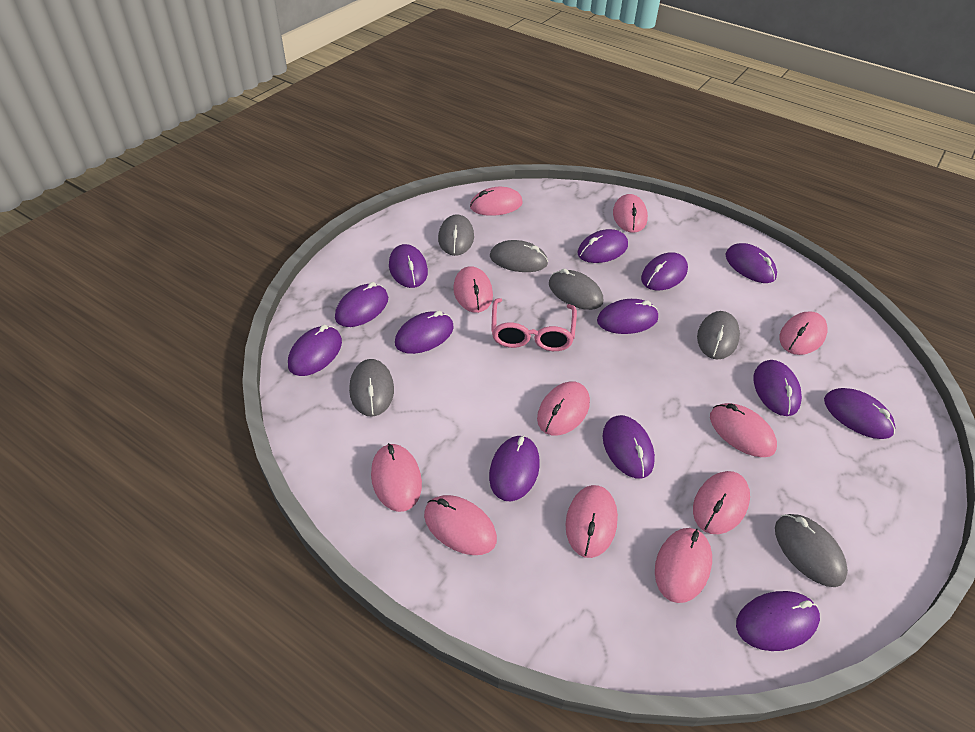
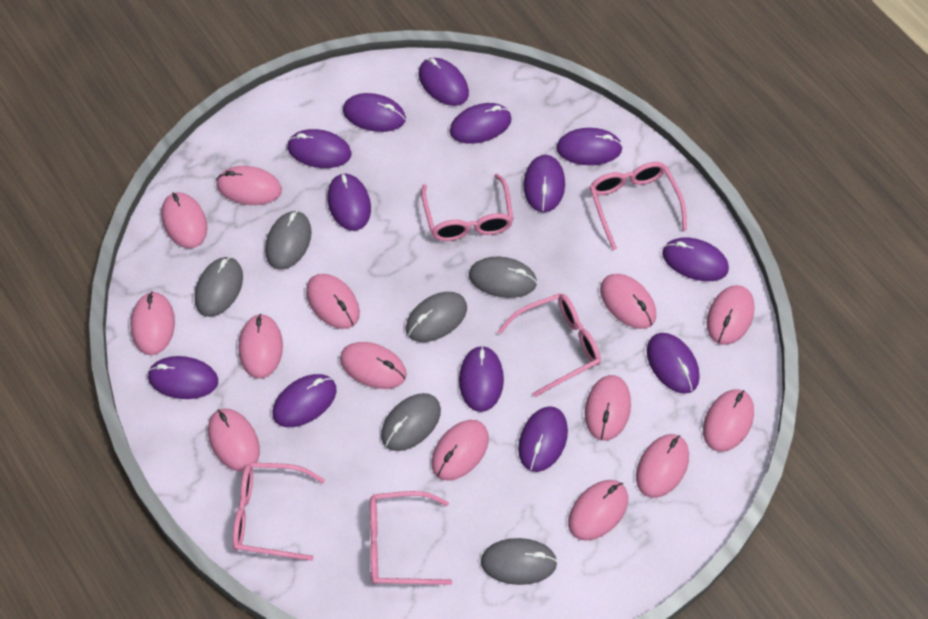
pink glasses: [491,298,577,351] = 1 -> [233,462,325,561] [370,491,452,585] [421,174,513,241] [497,293,601,397] [590,162,687,250] = 5
pink mouse: [371,443,422,512] [424,495,497,555] [453,266,493,313] [470,187,523,216] [537,382,590,436] [565,485,618,558] [613,194,648,233] [655,528,712,603] [693,471,750,534] [710,403,777,457] [779,311,828,355] = 11 -> [131,291,175,355] [161,192,207,248] [208,409,260,472] [216,166,282,205] [239,314,283,379] [306,274,360,329] [340,342,407,389] [431,420,489,481] [568,480,628,541] [585,375,631,441] [600,274,656,329] [636,434,689,498] [703,389,754,452] [707,285,755,345] = 14

